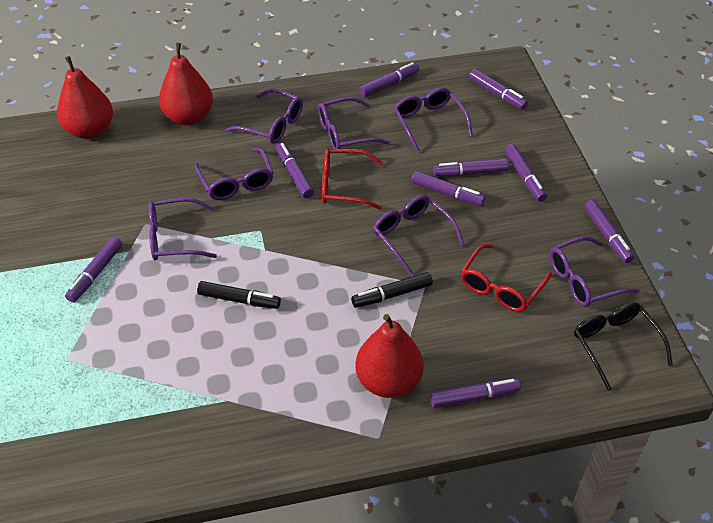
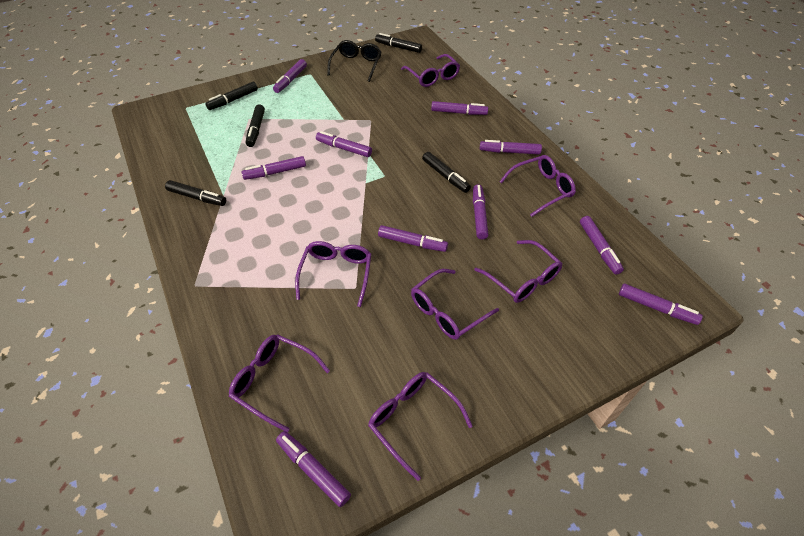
black marker: [197,281,281,309] [351,272,433,308] = 2 -> [165,180,226,206] [205,81,258,110] [246,104,265,147] [375,33,422,53] [422,152,471,193] = 5
purple marker: [65,237,122,302] [276,143,314,198] [359,62,419,97] [411,171,486,206] [430,378,521,408] [433,158,509,177] [469,69,528,110] [505,144,547,202] [584,200,635,263] = 9 -> [241,156,306,180] [273,59,307,93] [276,431,351,507] [316,131,372,157] [378,225,448,252] [431,101,488,115] [473,185,488,239] [480,140,542,154] [580,216,624,275] [619,284,703,325] = 10
red glasses: [322,149,383,210] [461,244,552,312] = 2 -> none = 0
red pear: [57,56,113,139] [159,43,213,125] [355,314,424,398] = 3 -> none = 0

